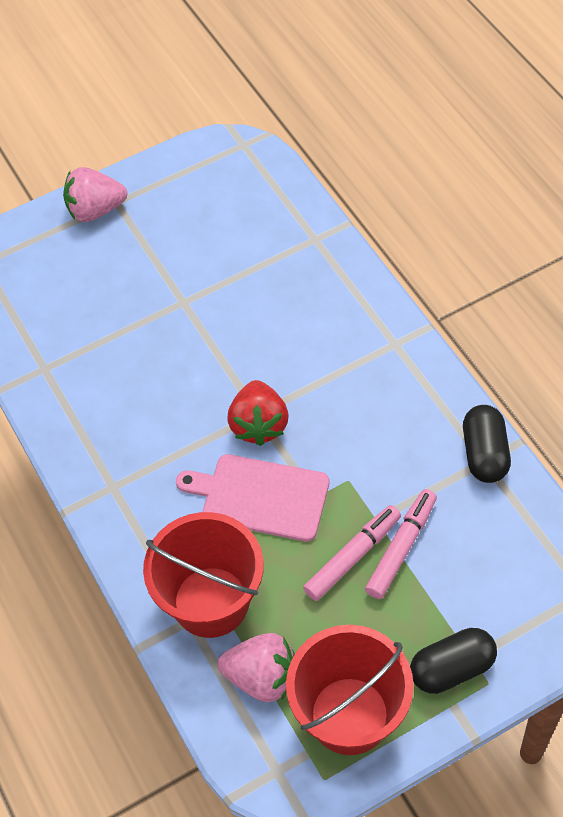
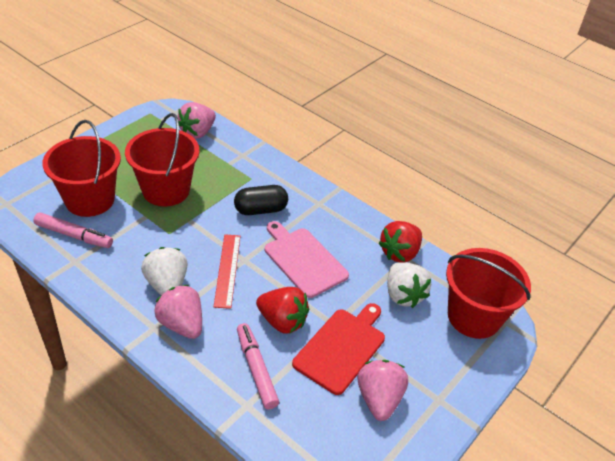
black capsule: [410,628,497,694] [463,405,511,483] = 2 -> [234,185,288,215] = 1
pink strawberry: [63,167,127,222] [218,633,295,702] = 2 -> [154,285,202,339] [178,102,216,139] [357,360,408,421] = 3
red bucket: [143,512,264,638] [286,625,414,755] = 2 -> [43,120,121,217] [125,113,199,207] [446,248,531,339] = 3
red cutting board: none = 0 -> [292,303,385,395] = 1
red ruler: none = 0 -> [214,235,240,309] = 1
red strawberry: [227,380,289,446] = 1 -> [256,287,309,333] [379,221,422,262] = 2
white strawberry: none = 0 -> [141,247,188,295] [387,262,431,308] = 2

